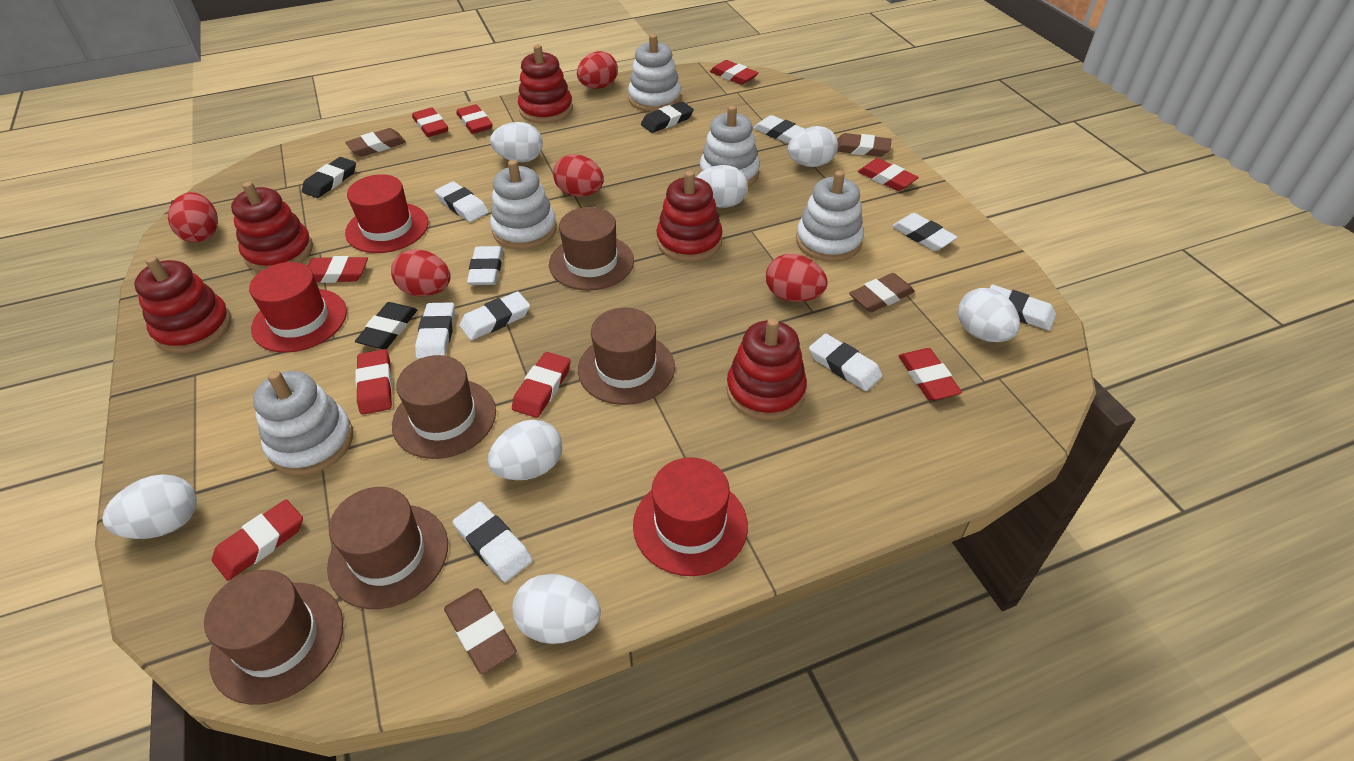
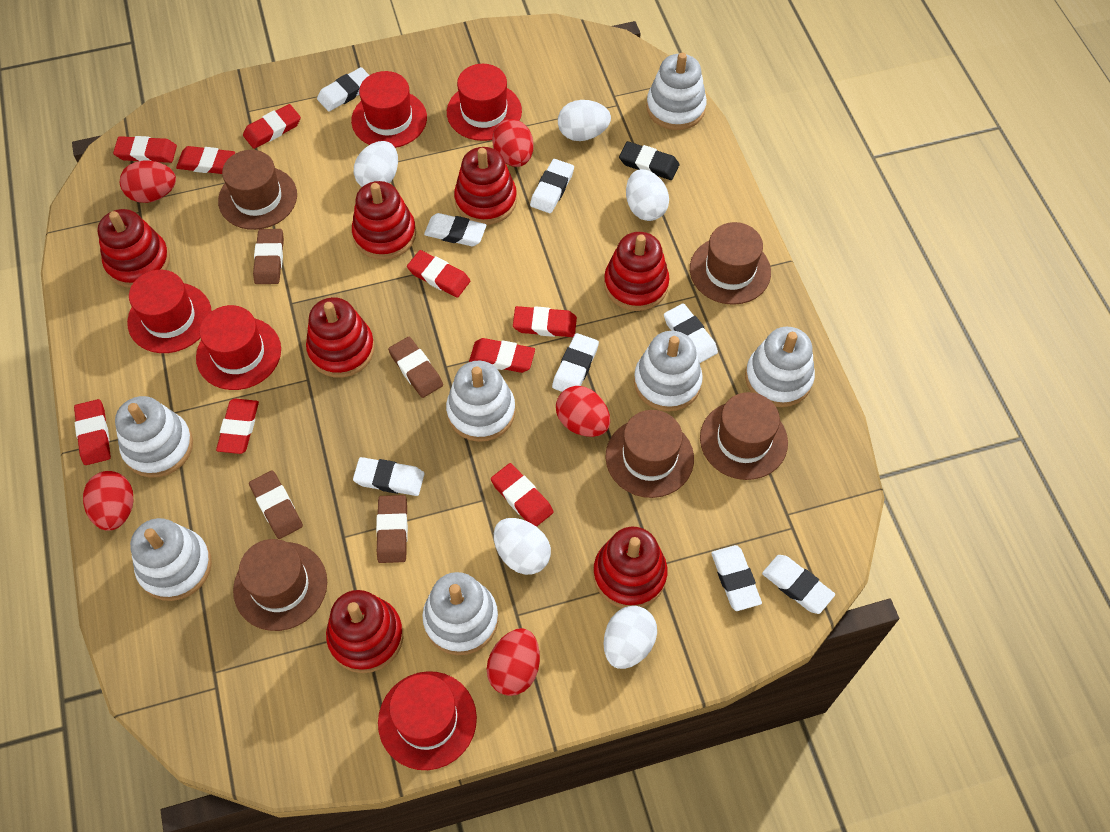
black eraser: [302,157,356,198] [355,302,417,349] [641,101,694,133] = 3 -> [619,141,679,180] = 1
red hat: [249,262,347,353] [345,174,429,253] [633,457,748,576] = 3 -> [127,270,211,353] [196,305,281,390] [351,71,427,148] [378,671,477,770] [447,64,522,141] = 5
red stacking toy: [134,256,231,353] [231,181,313,272] [518,45,573,123] [656,171,723,262] [726,318,807,420] = 5 -> [98,209,170,288] [306,297,375,378] [326,590,403,673] [352,181,416,260] [454,147,517,225] [593,527,667,608] [604,232,669,311] = 7
white egg: [102,474,197,539] [488,420,562,480] [490,122,543,162] [512,574,601,644] [696,165,748,208] [788,126,838,167] [958,288,1020,342] = 7 -> [354,141,398,187] [494,518,551,575] [558,100,611,141] [604,605,657,669] [626,169,669,221] = 5
white eraser: [415,302,455,359] [435,181,489,222] [453,502,533,582] [459,291,530,340] [467,246,503,285] [753,115,804,144] [809,334,882,391] [892,213,958,251] [990,284,1056,330] = 9 -> [317,67,369,112] [353,457,424,496] [424,213,487,246] [530,159,574,213] [552,333,599,392] [664,303,718,363] [711,545,762,611] [762,555,835,614] = 8
white stacking toy: [253,371,353,476] [490,160,557,250] [628,34,681,112] [699,105,760,187] [796,170,864,262] = 5 -> [115,396,193,478] [130,518,212,601] [422,572,498,655] [446,361,515,442] [634,331,703,411] [646,53,707,130] [745,327,815,407] = 7

